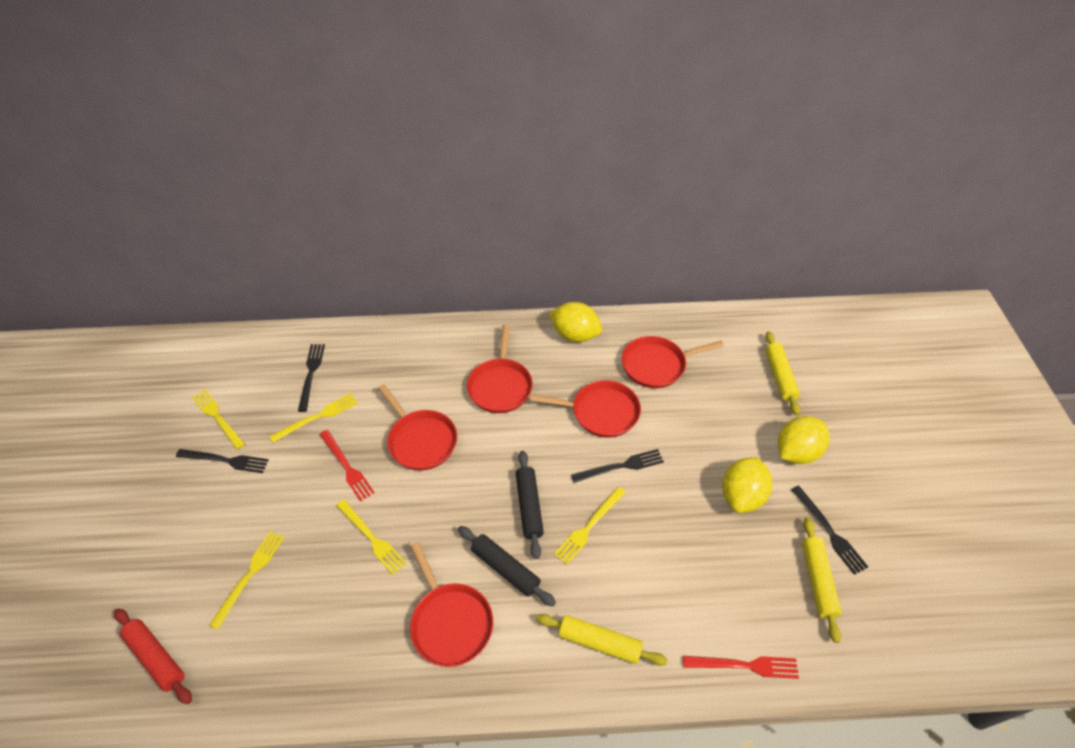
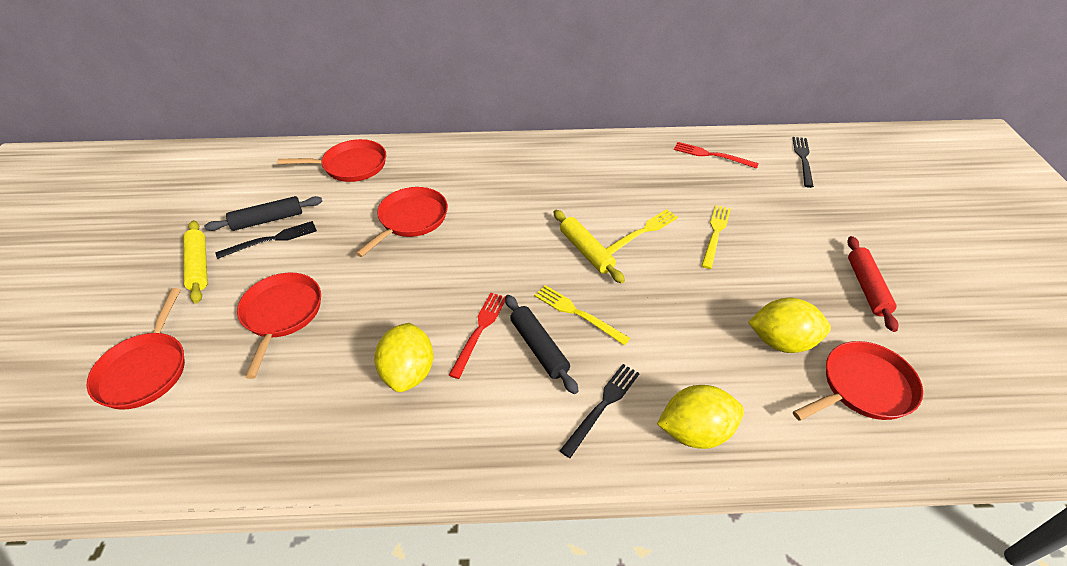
black fork: [176,449,269,473] [298,344,325,412] [571,449,664,483] [791,485,868,575] = 4 -> [215,221,317,259] [560,364,640,458] [793,137,814,188] = 3
yellow fork: [192,389,245,449] [209,531,285,630] [269,393,358,443] [336,499,407,575] [554,487,626,565] = 5 -> [534,285,630,345] [606,209,678,255] [701,205,731,269] = 3
yellow rolling pin: [536,614,667,666] [765,331,801,415] [802,517,842,643] = 3 -> [183,220,208,303] [553,210,625,283] = 2

